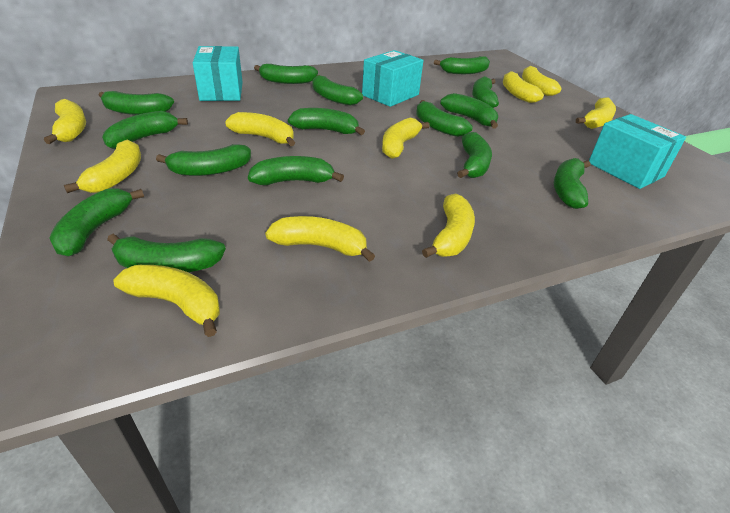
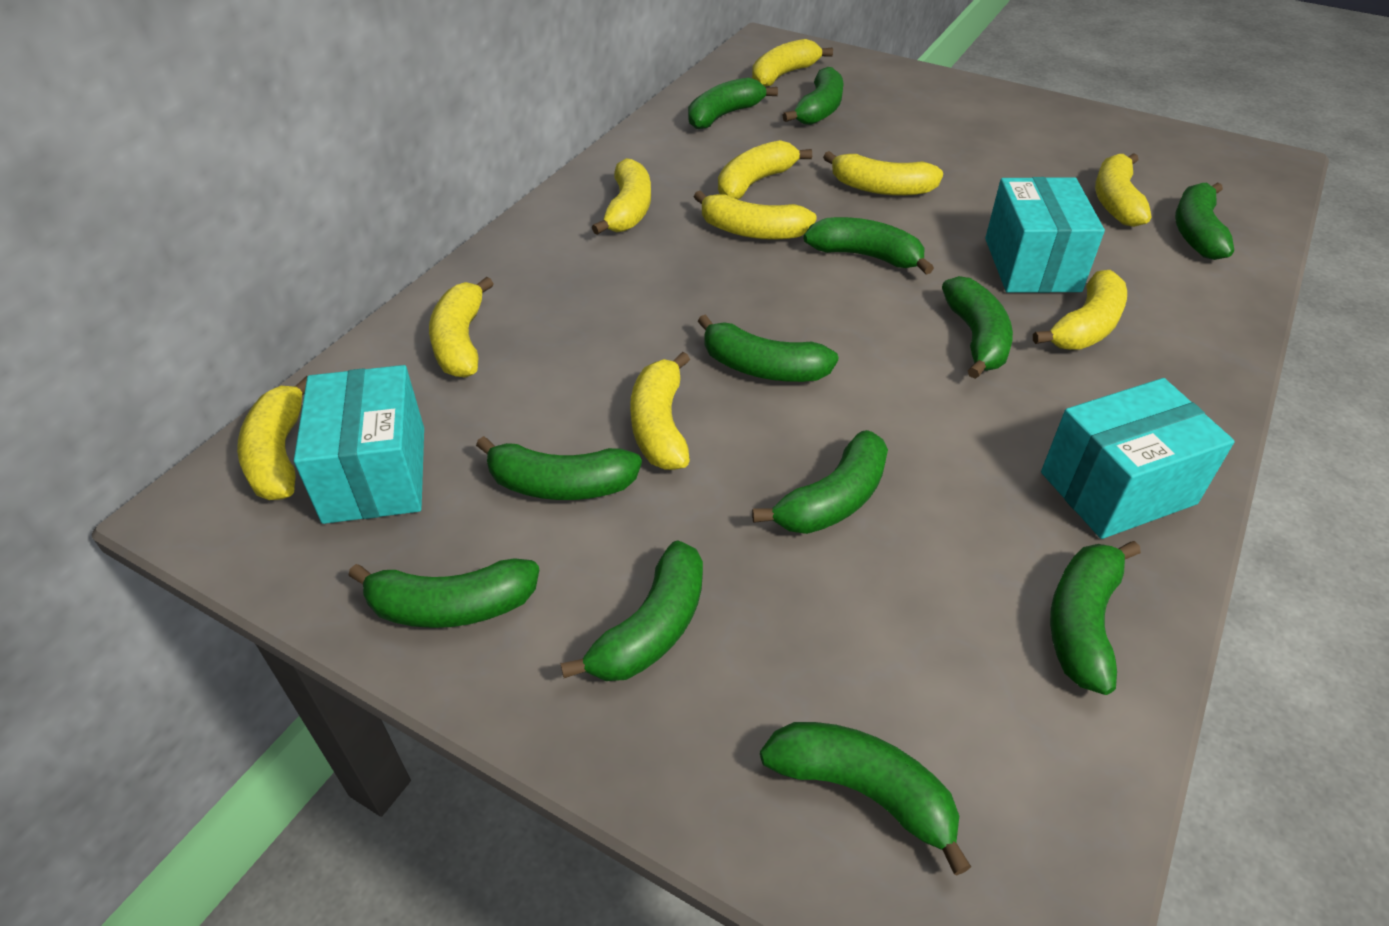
green banana: [49,188,144,257] [98,91,174,115] [102,111,188,149] [107,234,226,272] [156,144,251,176] [248,156,344,185] [254,64,318,84] [288,108,365,135] [312,75,363,106] [416,100,473,137] [434,56,490,74] [440,93,498,129] [457,132,492,178] [472,76,499,108] [554,158,591,209] = 15 -> [348,558,539,628] [476,436,642,500] [561,540,703,681] [688,77,778,129] [698,314,838,382] [752,430,888,534] [760,722,971,875] [782,67,844,125] [803,217,934,275] [942,276,1013,379] [1050,541,1141,695] [1175,182,1234,260] = 12

